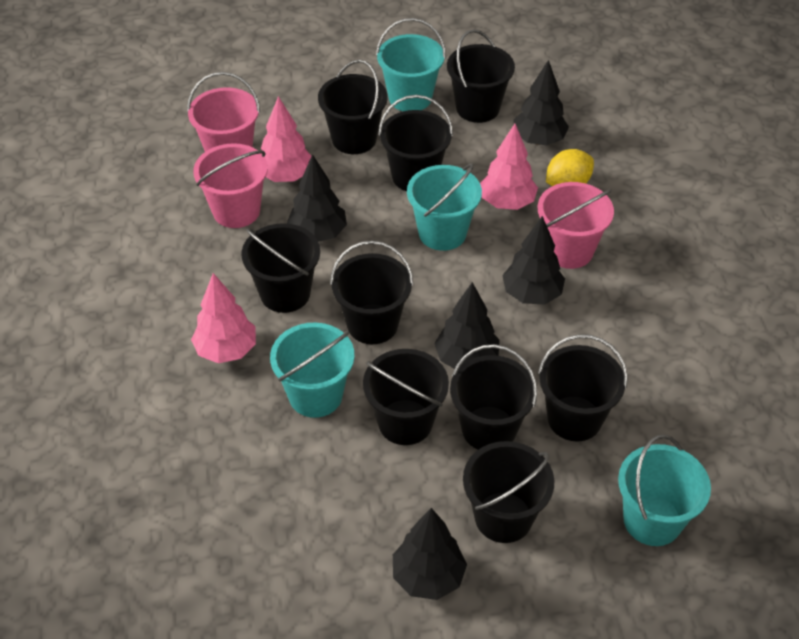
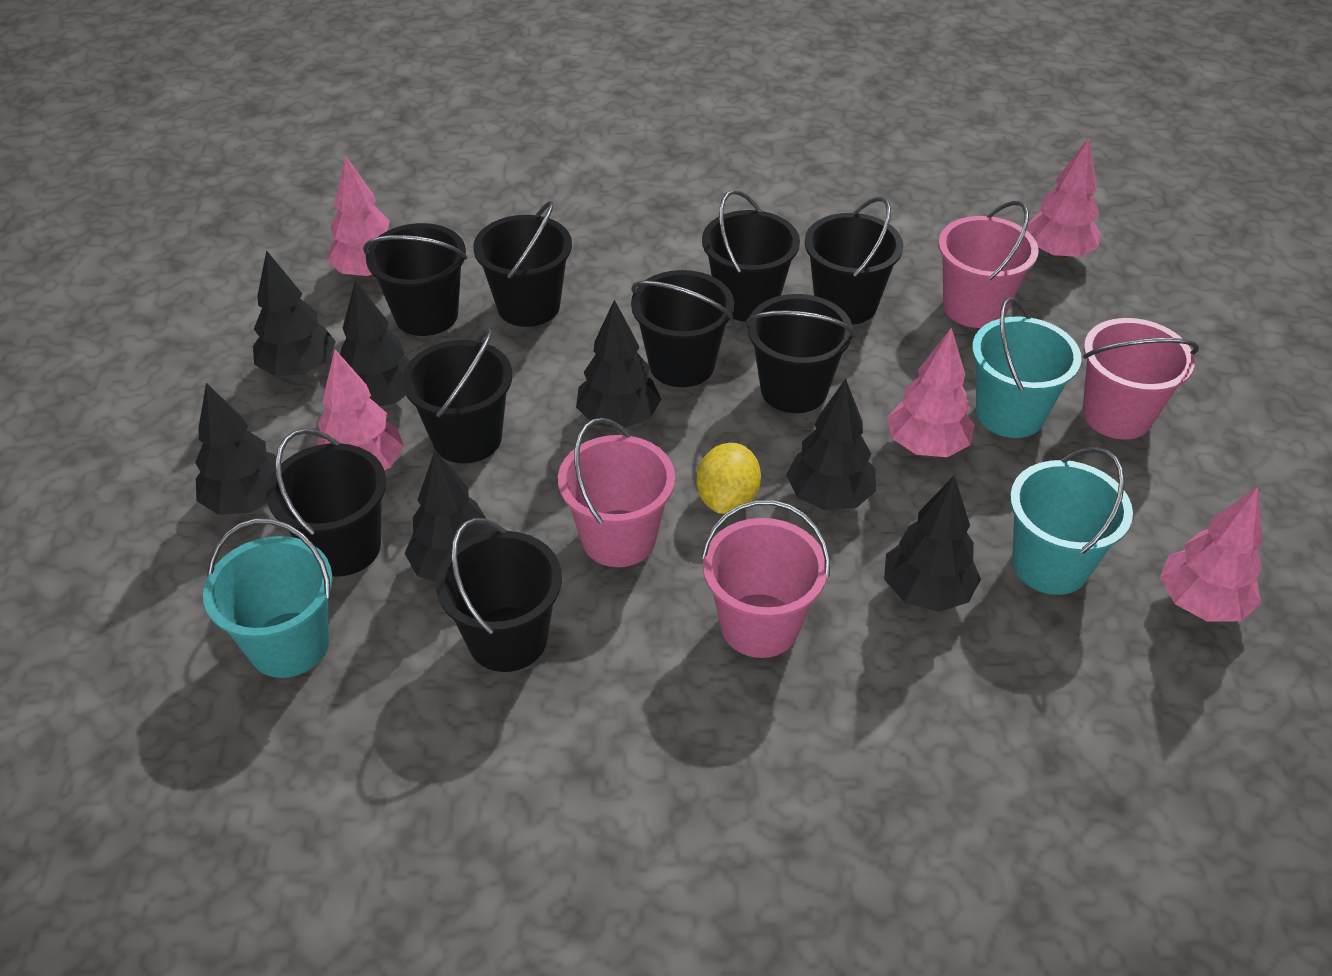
black tree: [287,154,347,242] [393,508,467,600] [434,282,500,369] [502,216,565,305] [513,60,569,145] = 5 -> [195,383,276,515] [253,250,336,376] [340,280,410,406] [405,450,497,582] [576,300,661,428] [786,379,876,510] [884,475,981,612] = 7
pink bucket: [187,72,260,152] [193,143,268,228] [538,182,614,269] = 3 -> [558,418,675,567] [701,500,830,658] [938,201,1039,328] [1083,318,1199,440] = 4
pink tree: [191,273,256,363] [261,96,311,182] [480,124,538,210] = 3 -> [317,350,404,470] [327,155,390,278] [887,327,975,457] [1026,138,1100,260] [1160,487,1263,622] = 5
turquoise bucket: [270,322,355,418] [376,18,446,111] [407,163,482,251] [618,434,711,546] = 4 -> [203,518,333,678] [972,298,1082,438] [1010,447,1133,595] = 3

